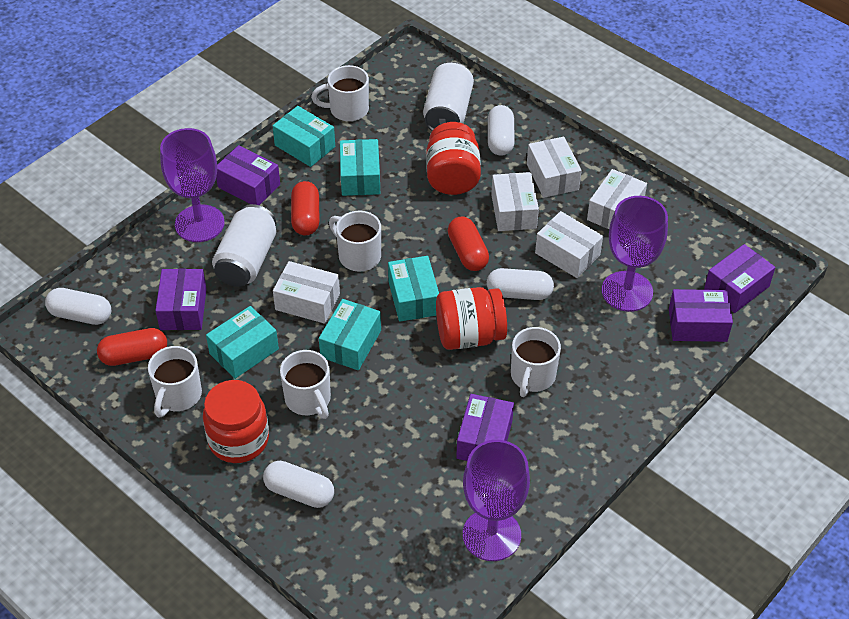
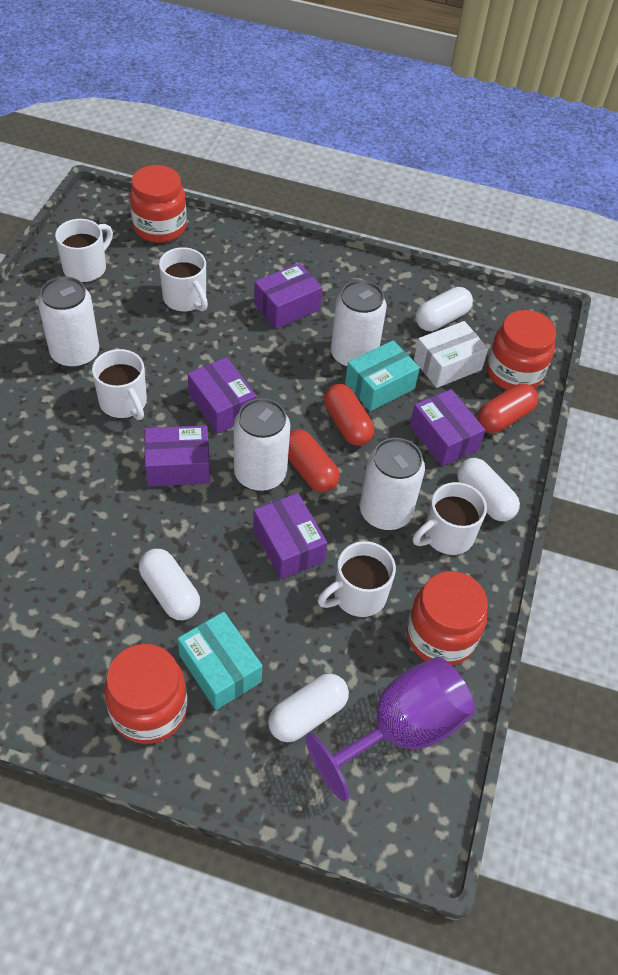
purple goblet: [160,128,225,242] [463,440,530,561] [601,196,668,312] = 3 -> [305,657,475,801] = 1
red jar: [203,380,269,463] [426,122,481,195] [436,287,507,350] = 3 -> [104,644,187,744] [130,165,187,243] [407,571,488,665] [487,310,556,390] = 4
turquoise box: [206,306,279,379] [273,106,335,167] [319,299,381,370] [340,139,380,196] [388,256,439,322] = 5 -> [178,612,262,710] [345,340,420,411] = 2
white box: [273,261,340,324] [491,172,539,231] [527,137,582,198] [535,211,603,278] [587,169,647,229] = 5 -> [414,321,488,388] = 1
white can: [212,204,276,287] [423,62,474,131] = 2 -> [38,277,99,368] [234,398,290,491] [331,280,387,368] [360,438,425,530] = 4

